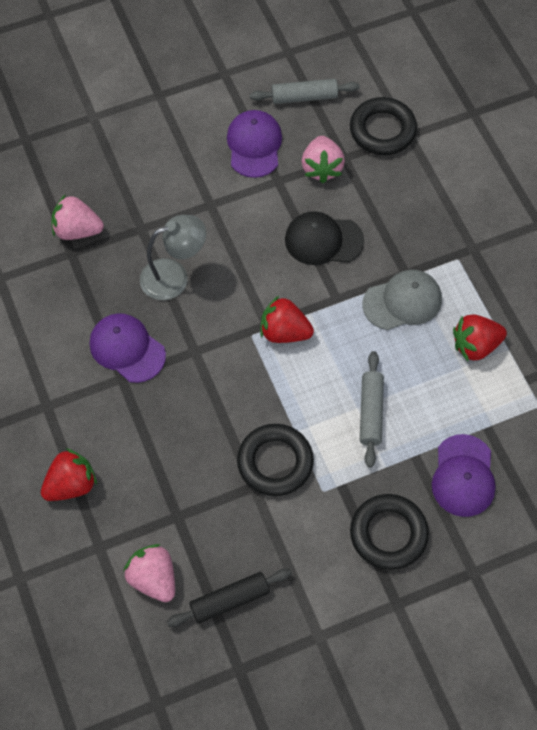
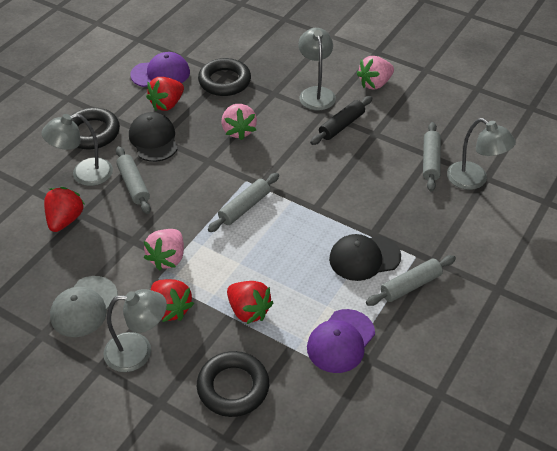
black cap: [285,211,364,265] = 1 -> [129,112,178,162] [329,234,401,281] = 2
grey lamp: [140,215,206,300] = 1 -> [41,114,113,186] [104,289,167,372] [298,28,336,110] [447,118,516,190] = 4
grey rolling pin: [250,79,360,104] [360,351,384,468] = 2 -> [116,146,151,214] [208,173,279,232] [366,255,456,306] [423,122,441,191] = 4
purple cap: [90,313,166,383] [227,110,282,178] [432,434,496,517] = 3 -> [130,52,190,87] [307,309,375,373] = 2
red strawberry: [41,448,97,501] [260,296,314,343] [453,314,507,361] = 3 -> [44,187,85,232] [146,77,184,111] [151,279,194,322] [227,281,274,324] = 4

